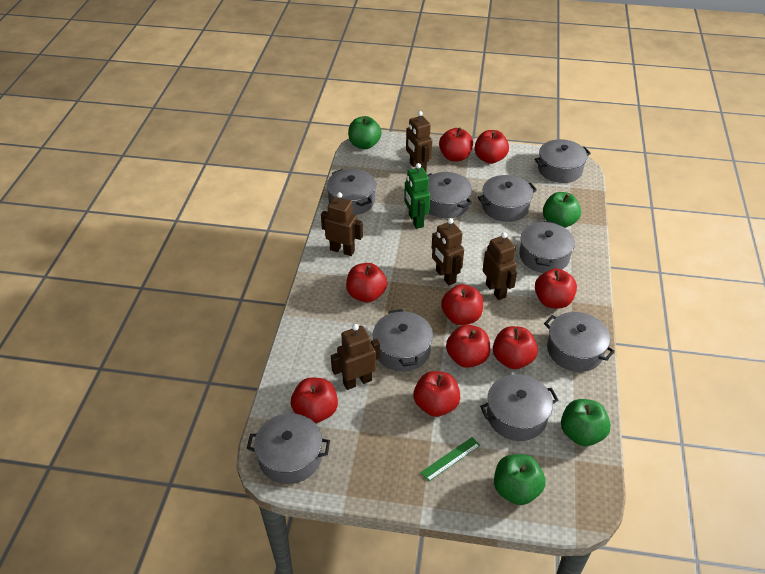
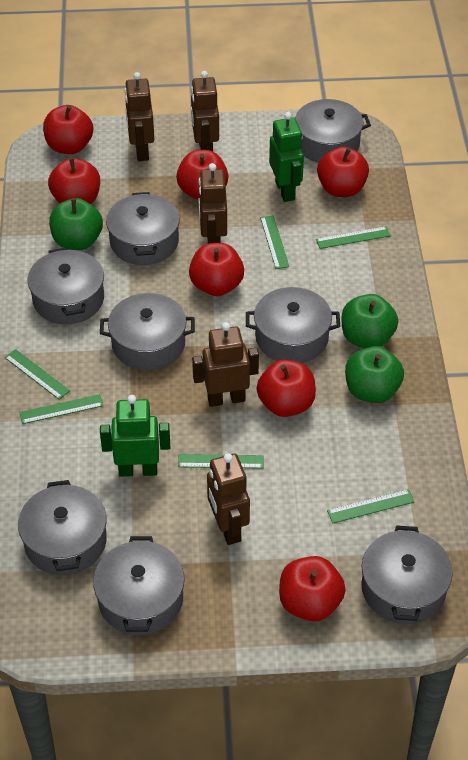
green apple: [348,116,382,149] [494,454,546,505] [543,192,581,228] [561,399,611,446] = 4 -> [49,198,103,250] [342,294,398,348] [345,346,404,403] = 3
green robot: [404,163,430,229] = 1 -> [100,395,170,477] [269,112,304,202] = 2
green ruler: [420,437,480,482] = 1 -> [5,349,70,400] [19,394,103,424] [178,454,263,469] [260,215,289,269] [316,226,391,249] [327,489,414,523] = 6
grey pot: [247,413,330,484] [327,169,376,215] [373,309,433,372] [427,172,472,218] [478,175,537,222] [480,374,558,441] [519,221,575,273] [535,139,591,183] [544,312,615,372] = 9 -> [18,480,107,575] [27,247,104,324] [93,536,185,635] [100,293,195,370] [106,192,180,265] [246,287,340,363] [295,99,371,163] [361,525,453,624] = 8
red apple: [291,378,338,423] [346,263,387,303] [413,371,460,417] [439,127,473,161] [441,284,483,325] [446,325,490,368] [475,130,509,164] [493,326,538,369] [535,269,577,309] = 9 -> [43,105,93,154] [48,158,100,204] [176,150,229,200] [189,243,244,296] [257,359,316,417] [279,556,346,621] [317,147,369,197] = 7

